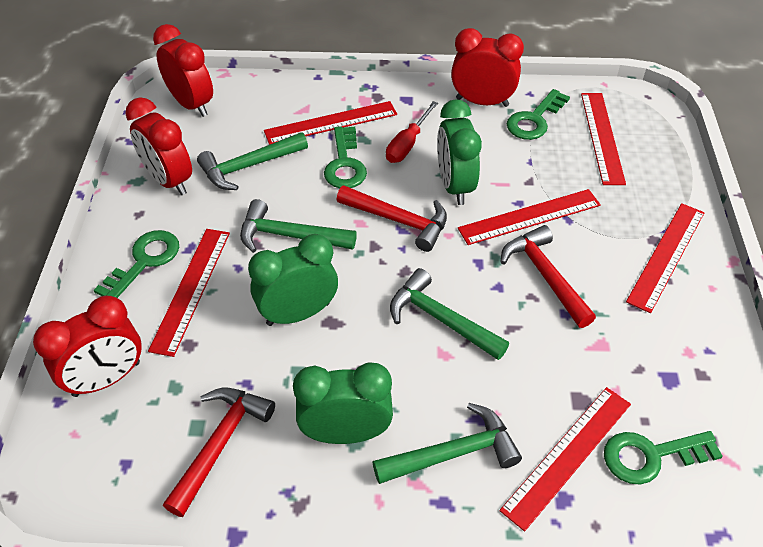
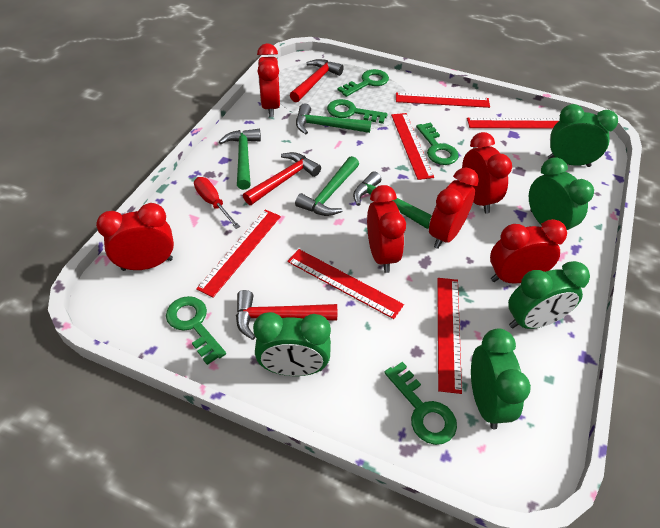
green clock: [248,234,338,326] [293,362,393,444] [437,99,482,205] = 3 -> [253,312,331,376] [471,328,531,429] [508,261,590,329] [529,157,594,230] [548,104,618,167] = 5
green key: [94,230,179,298] [324,126,367,188] [507,89,570,140] [604,431,723,484] = 4 -> [166,296,226,365] [327,99,388,124] [337,69,389,97] [384,362,457,445] [416,122,459,165] = 5
red clock: [33,295,142,397] [125,97,192,195] [153,24,213,117] [451,28,524,107] = 4 -> [96,203,174,271] [257,43,280,117] [367,185,406,273] [429,167,479,249] [462,132,512,214] [490,219,567,284] = 6

